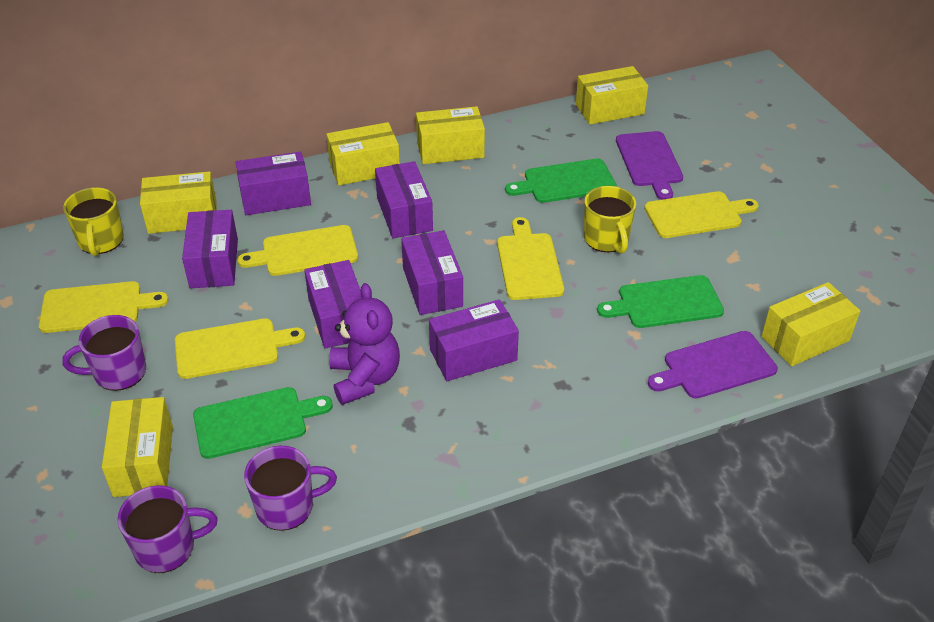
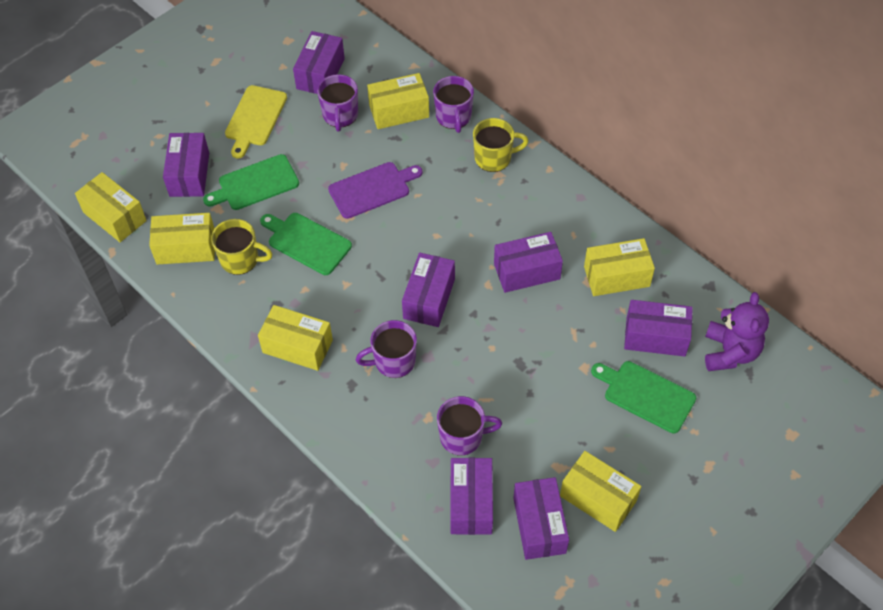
purple box: [182,210,238,289] [236,151,311,215] [304,260,362,349] [375,161,433,238] [401,230,463,315] [429,299,519,381] = 6 -> [163,133,209,197] [293,31,345,94] [402,252,455,327] [450,458,493,535] [494,232,563,293] [513,477,569,560] [624,300,693,357] = 7
purple cutting board: [616,131,683,200] [648,331,778,399] = 2 -> [328,162,423,219] = 1
purple mug: [62,315,146,391] [117,485,218,573] [244,446,337,531] = 3 -> [317,74,358,131] [356,320,417,378] [433,76,474,133] [437,396,502,456] = 4
yellow cutting board: [39,281,169,333] [175,318,305,379] [237,225,358,276] [497,217,564,300] [644,191,759,238] = 5 -> [225,85,287,159] = 1

